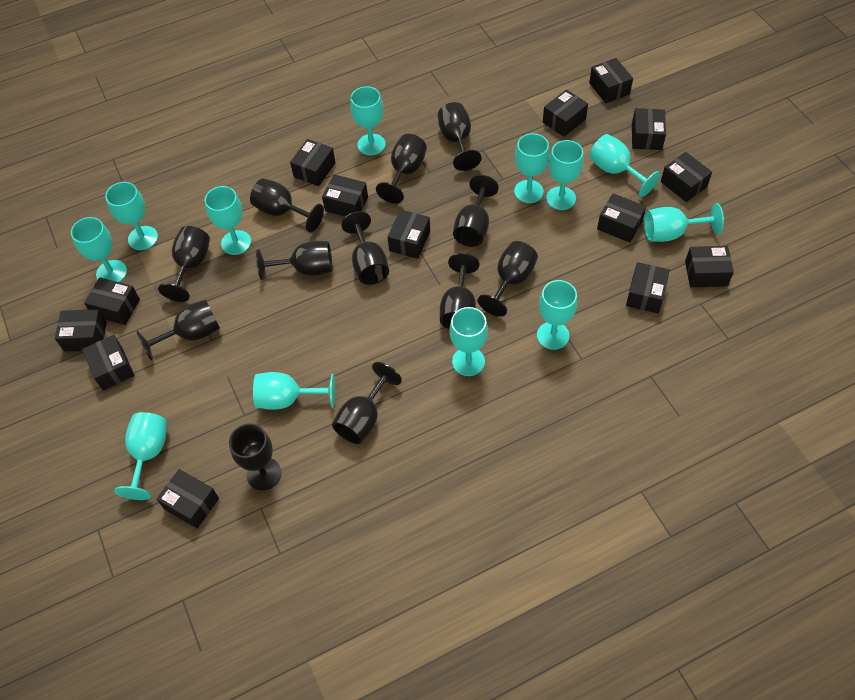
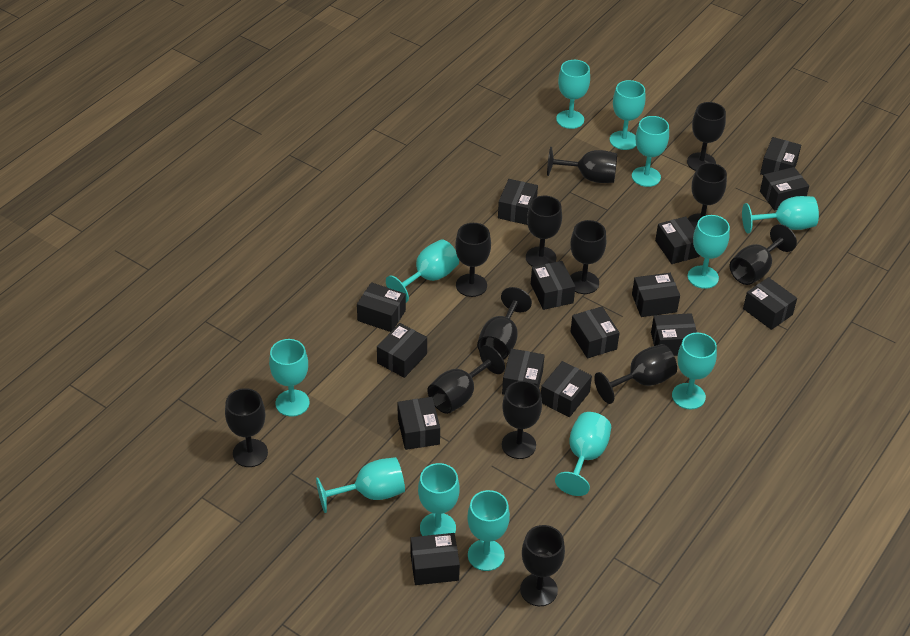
black box: [55,309,107,351] [82,335,135,391] [84,277,140,325] [156,469,219,528] [290,139,335,186] [322,175,368,217] [387,210,430,259] [543,89,588,137] [589,58,633,103] [597,193,646,243] [626,262,670,313] [632,108,666,150] [661,152,712,202] [685,246,734,287] = 14 -> [357,282,406,332] [377,323,427,378] [398,397,440,450] [410,533,460,585] [498,179,538,225] [502,349,545,395] [531,261,575,310] [541,361,592,417] [570,306,620,358] [632,273,680,317] [651,313,697,356] [655,217,700,264] [743,277,797,330] [760,137,801,175] [760,167,809,210] = 15
black goblet: [136,299,220,361] [158,226,210,302] [229,424,281,491] [250,178,324,232] [256,241,333,280] [332,362,402,444] [341,211,389,285] [376,134,427,204] [438,102,481,171] [440,253,479,329] [453,175,499,247] [478,241,538,317] = 12 -> [225,388,268,467] [428,345,505,414] [455,223,491,297] [477,287,532,360] [502,381,542,459] [520,525,565,606] [526,196,562,267] [547,147,617,183] [570,220,606,294] [594,344,677,404] [687,102,726,171] [688,163,727,228] [730,224,797,285] = 13

